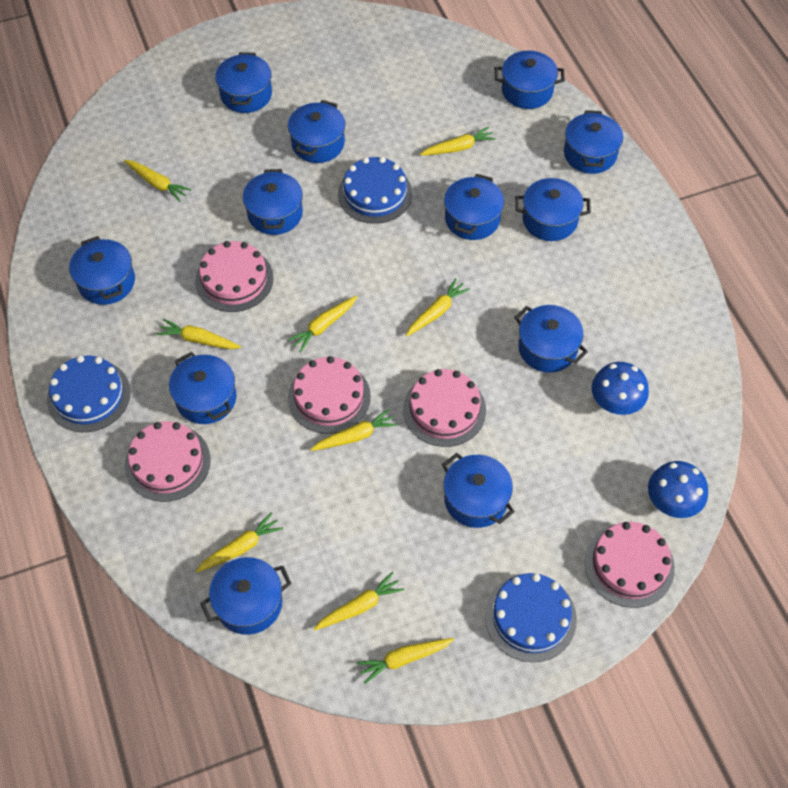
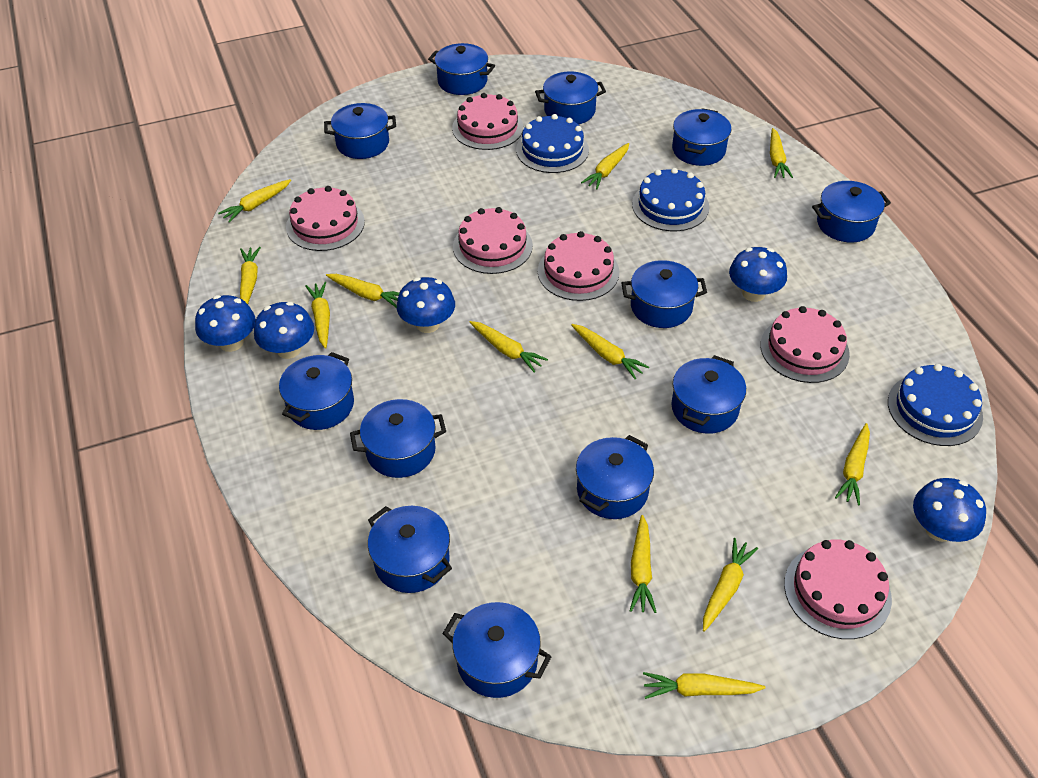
blue mushroom: [592,362,649,415] [648,461,708,518] = 2 -> [195,295,256,352] [254,302,314,359] [397,277,455,333] [729,247,787,302] [913,478,986,542] = 5
pink cake: [125,421,211,502] [195,241,274,312] [288,356,371,434] [403,369,486,447] [585,522,675,608] = 5 -> [286,186,365,251] [452,93,523,150] [453,207,533,274] [538,231,619,301] [760,306,850,383] [784,540,892,639] = 6
yellow carrot: [124,160,191,202] [156,319,241,349] [196,512,283,573] [287,296,357,352] [310,408,398,451] [314,572,404,631] [356,638,454,684] [406,278,470,337] [420,127,496,155] = 9 -> [218,179,291,223] [240,247,261,304] [305,282,330,349] [326,274,399,308] [470,321,548,373] [571,324,649,379] [581,143,629,189] [630,515,656,613] [643,672,765,699] [703,538,758,632] [770,128,793,178] [835,423,870,505] = 12

